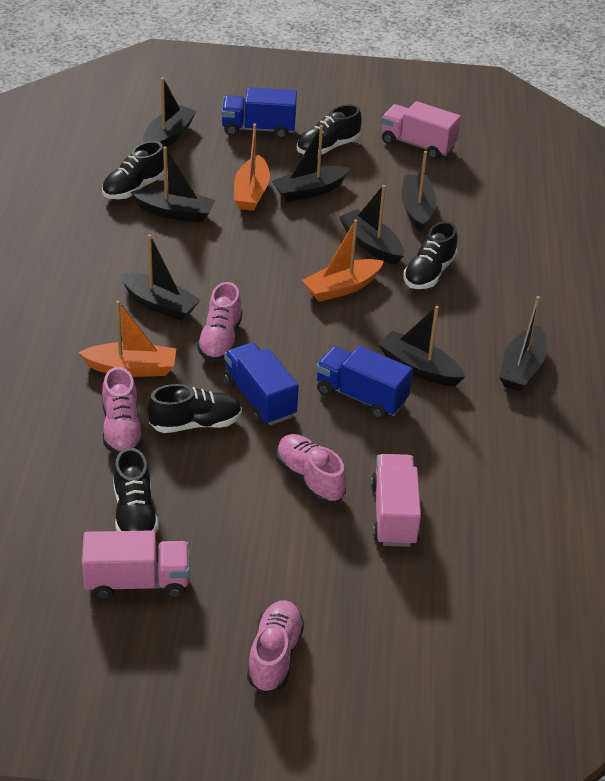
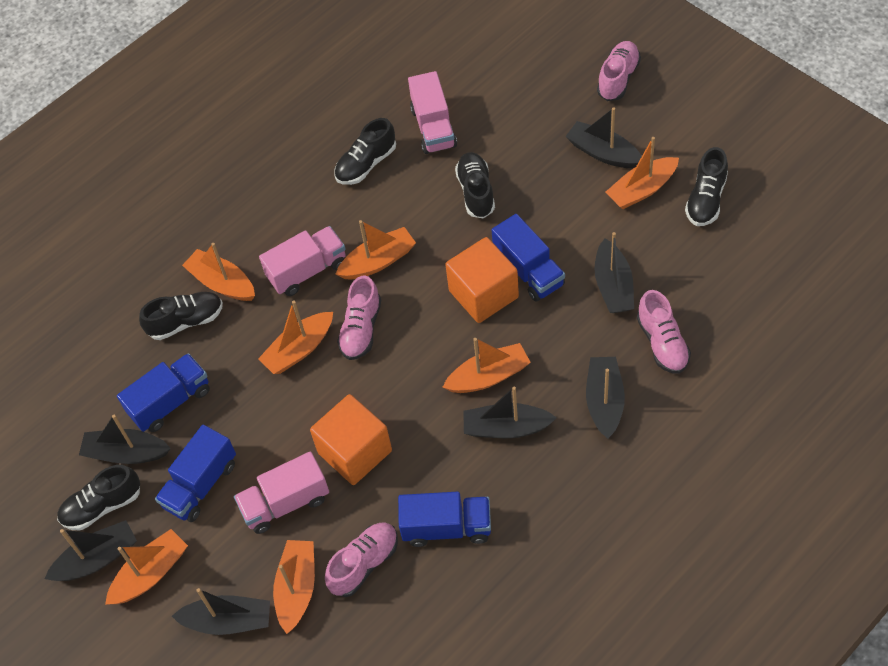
black boat: [119,234,201,321] [131,146,215,222] [143,78,197,147] [272,125,350,202] [339,185,404,265] [378,306,465,386] [402,151,437,232] [499,296,547,391] = 8 -> [44,520,137,581] [79,415,171,464] [172,588,270,635] [463,386,557,438] [565,107,642,168] [586,357,625,439] [595,232,634,313] = 7
blue truck: [221,87,297,139] [224,342,299,425] [316,346,413,420] = 3 -> [117,353,210,432] [155,425,236,522] [398,492,491,547] [492,214,565,302] = 4
orange boat: [78,300,176,377] [234,124,270,211] [302,219,384,302] = 3 -> [105,529,188,605] [182,243,255,301] [258,300,333,374] [273,540,315,634] [335,220,416,279] [442,338,531,393] [606,137,679,209] = 7
orange cube: none = 0 -> [310,394,392,485] [445,237,519,323] = 2

